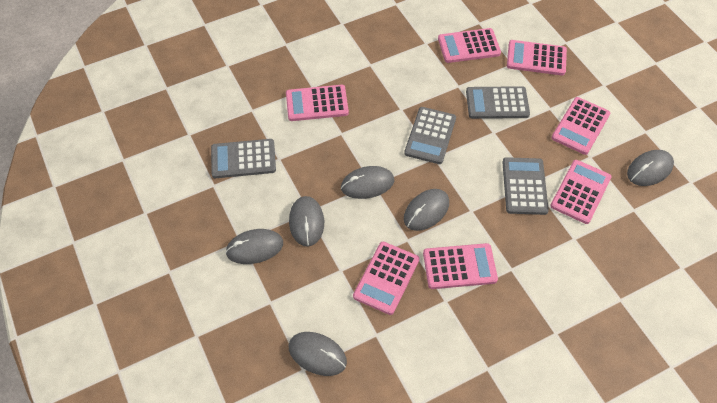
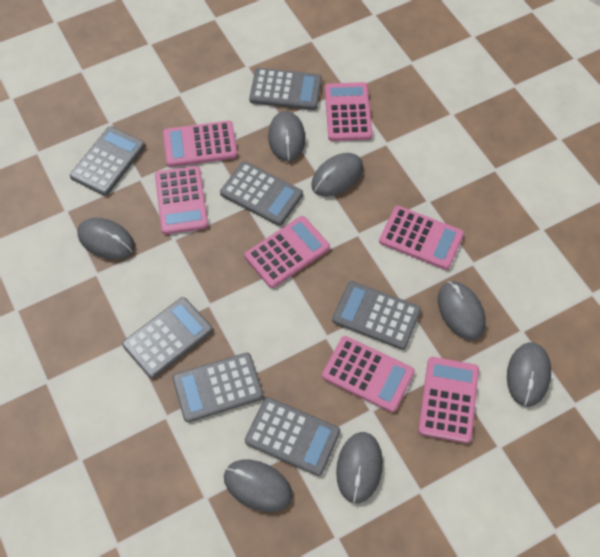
grey calculator: [211,139,276,178] [404,107,456,164] [466,86,530,119] [502,157,549,215] = 4 -> [70,126,145,196] [122,297,213,379] [172,353,264,422] [220,161,303,226] [245,397,340,476] [249,68,322,110] [332,281,421,350] = 7
grey mouse: [225,229,283,264] [289,196,324,246] [289,332,347,376] [341,166,394,199] [404,189,449,231] [627,150,674,186] = 6 -> [77,218,135,260] [224,460,293,512] [268,111,306,162] [311,153,363,197] [336,432,383,504] [438,281,486,340] [507,342,551,407] = 7

